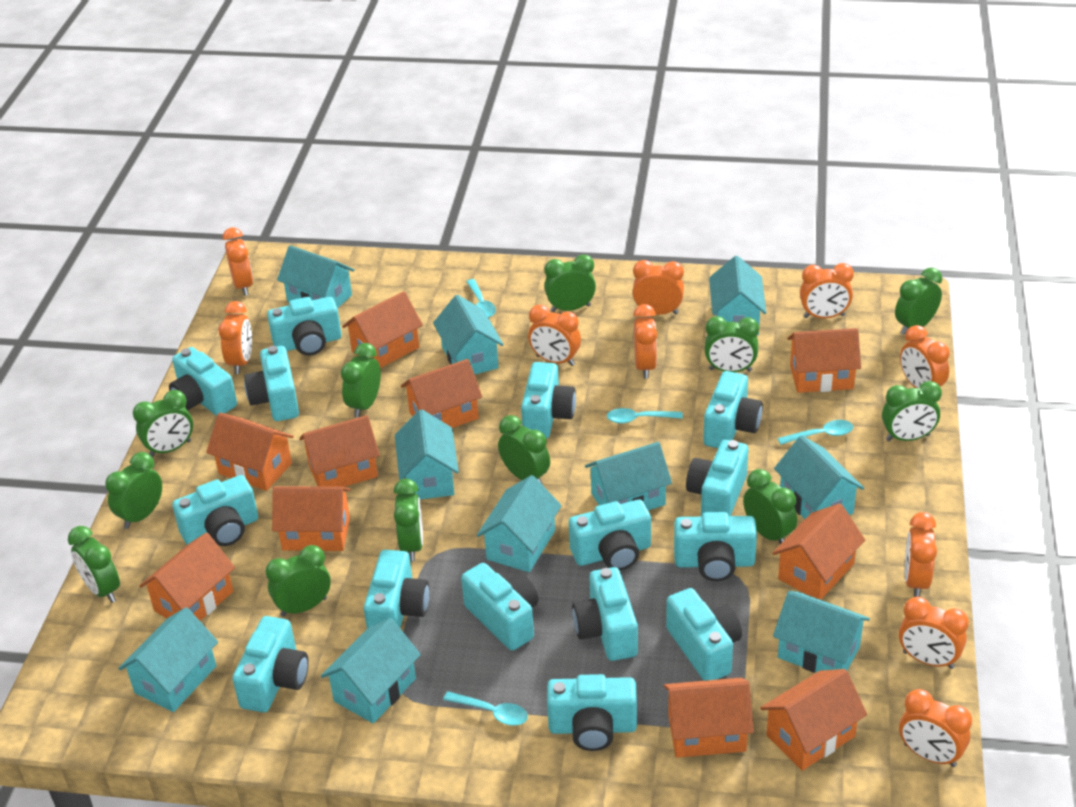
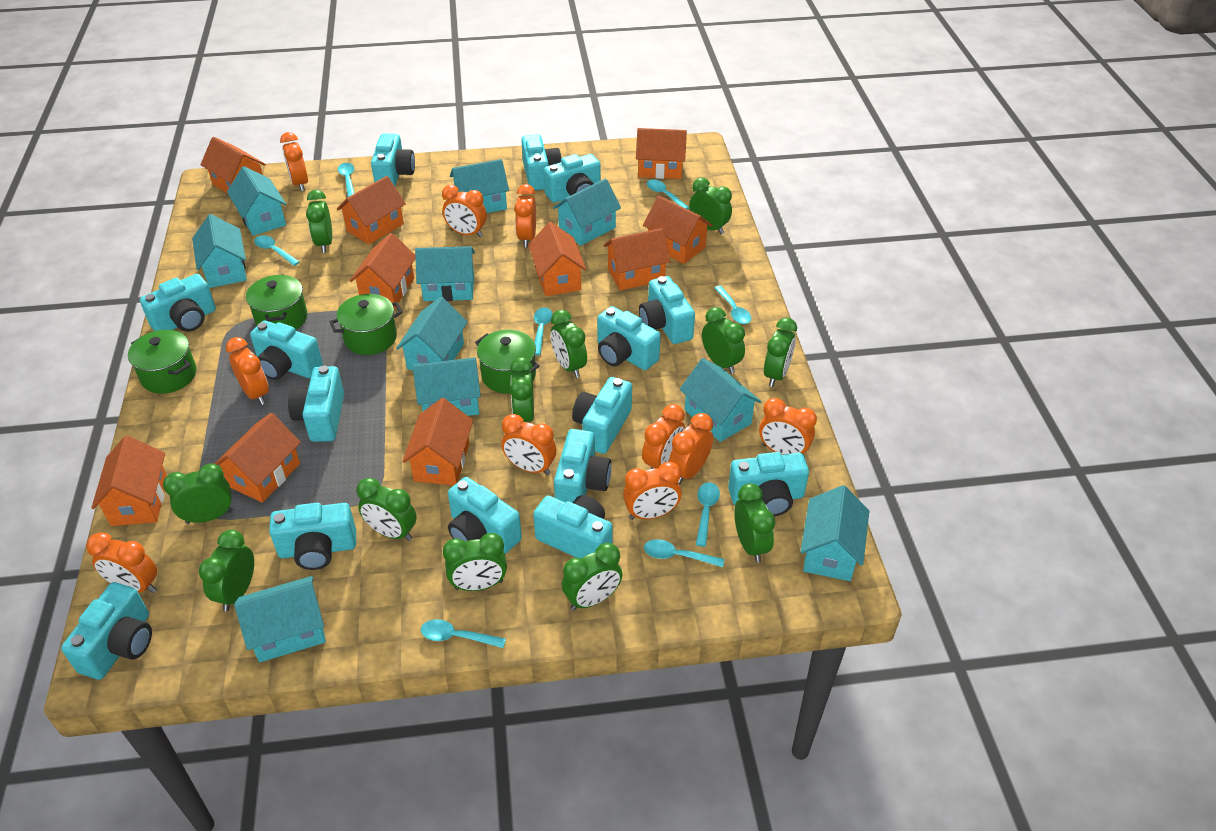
green pot: none = 0 -> [128,330,196,394] [246,274,307,330] [329,294,403,355] [475,330,539,393] = 4
turquoise spoon: [443,691,528,726] [466,279,496,318] [607,408,683,424] [778,420,853,445] = 4 -> [254,235,300,266] [338,163,355,197] [421,619,506,648] [534,307,553,355] [644,539,724,567] [647,179,689,209] [696,482,720,547] [714,286,751,324] = 8

